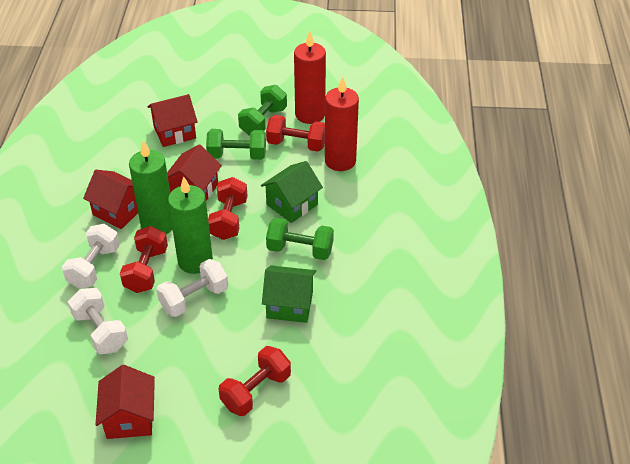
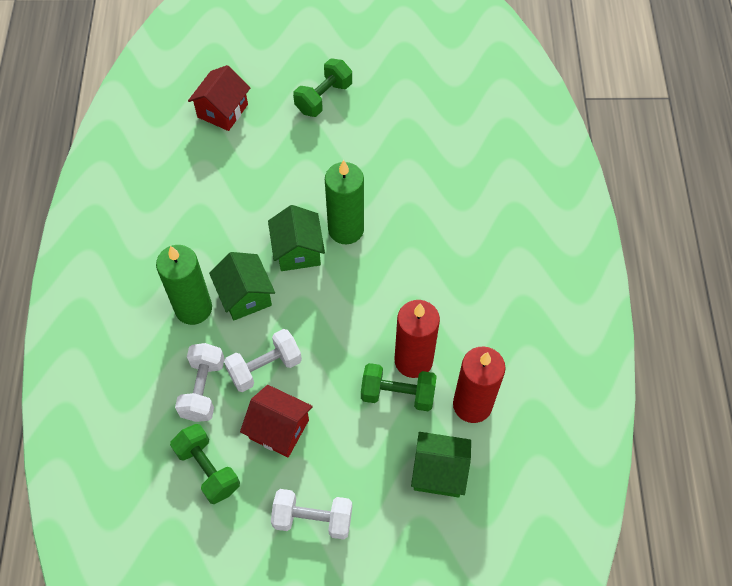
green house: [261,161,323,223] [262,266,316,323] = 2 -> [209,252,275,320] [268,205,325,271] [411,432,471,498] = 3
red dumbbell: [120,226,168,293] [208,177,248,240] [219,346,291,416] [266,115,325,152] = 4 -> none = 0
red house: [83,170,138,229] [95,365,155,439] [147,94,198,147] [167,144,222,201] = 4 -> [188,65,250,131] [240,385,313,457] = 2

